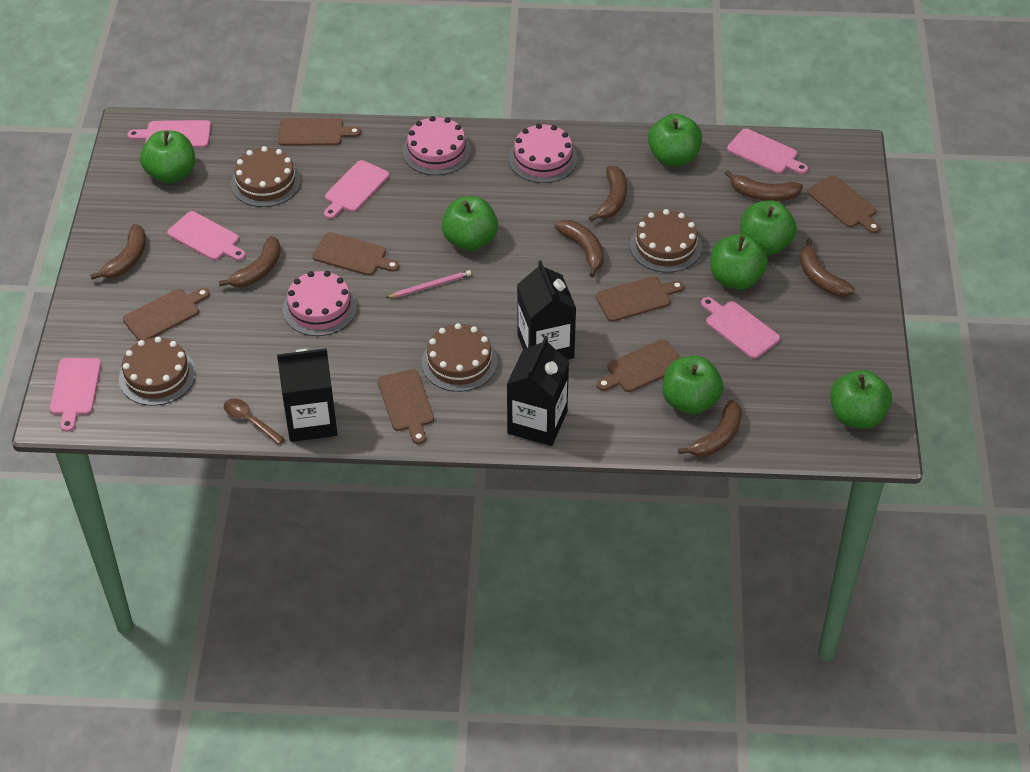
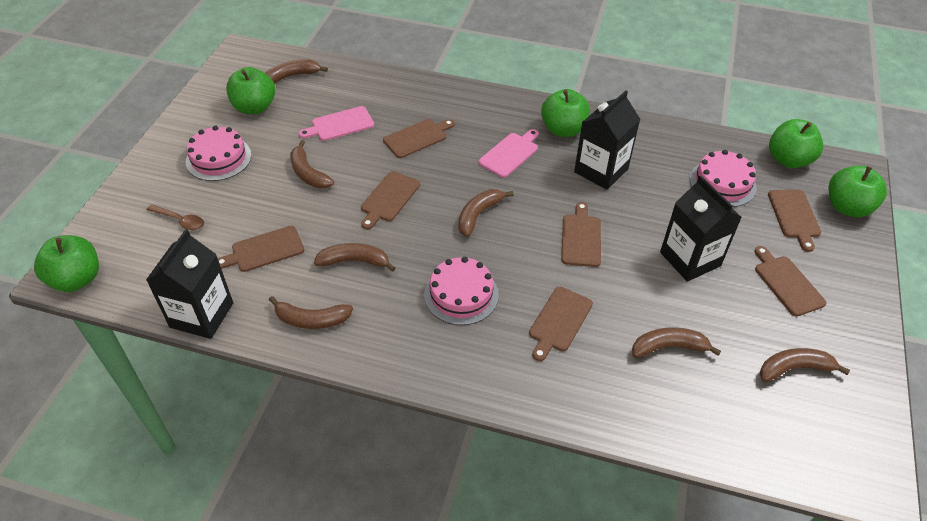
brown cake: [119,337,196,406] [231,146,301,207] [421,323,497,392] [630,209,702,273] = 4 -> none = 0
green apple: [140,131,195,183] [442,196,498,251] [648,114,702,166] [663,356,723,415] [711,234,768,290] [740,200,797,255] [830,370,892,429] = 7 -> [34,235,99,292] [226,67,275,114] [541,89,590,137] [769,119,823,168] [829,166,887,217] = 5
pink cutting board: [50,358,101,432] [128,120,211,148] [167,211,246,261] [324,160,389,219] [701,297,780,359] [727,129,808,174] = 6 -> [299,106,374,141] [479,129,539,178] = 2
pink pencil: [386,270,471,298] = 1 -> none = 0

